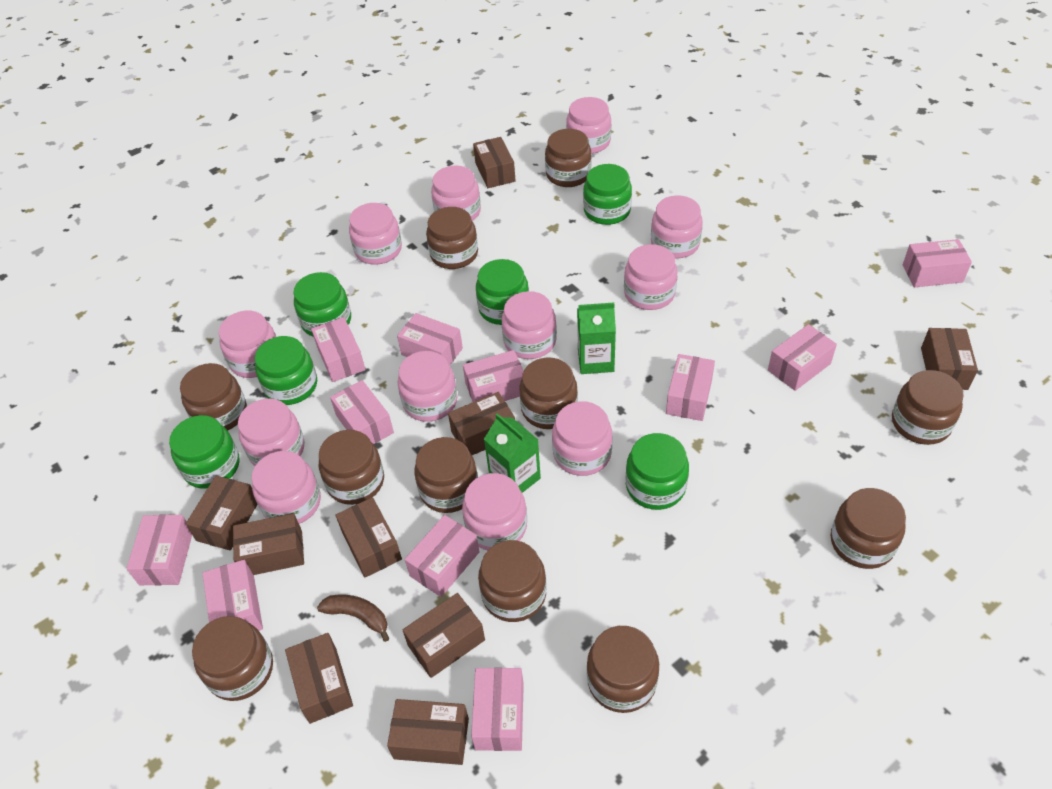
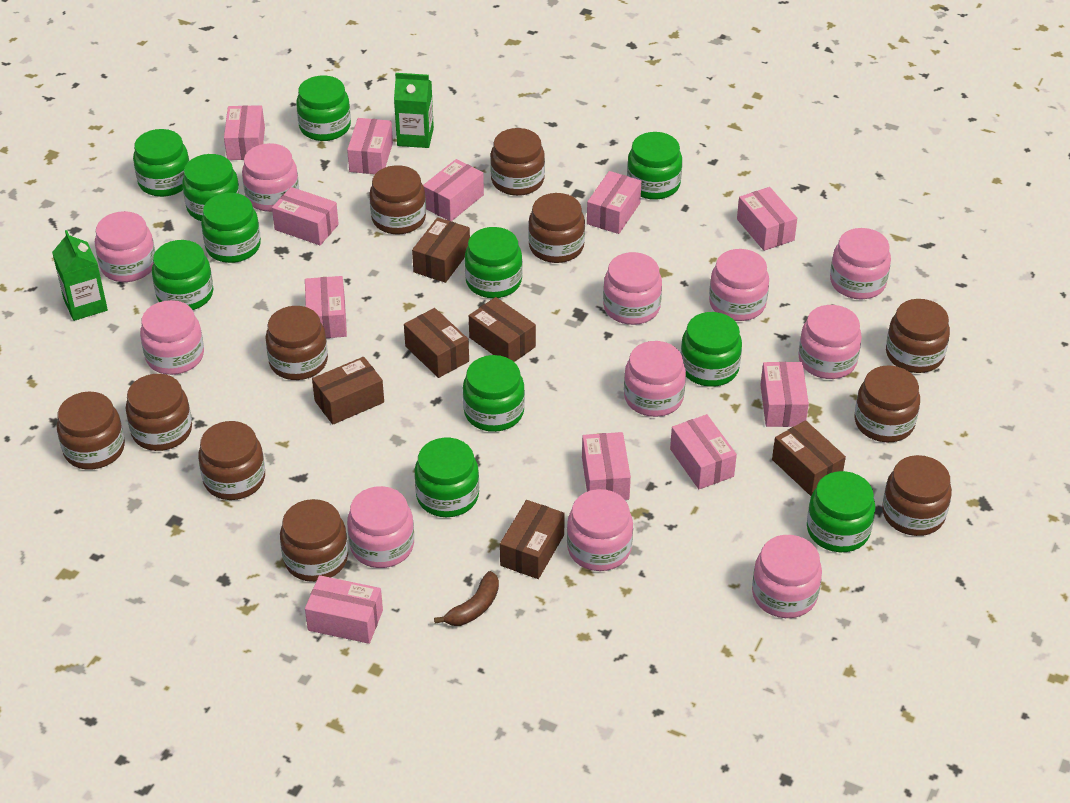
brown box: [186,476,258,551] [233,513,304,575] [285,633,353,724] [335,497,402,578] [387,699,469,765] [403,593,485,678] [448,392,515,455] [473,137,516,188] [921,328,978,390] = 9 -> [312,357,384,425] [404,308,469,378] [412,217,470,283] [469,297,536,362] [500,500,565,579] [772,420,846,496] = 6
green jar: [169,415,239,489] [255,336,317,405] [293,272,351,337] [476,259,529,325] [583,164,632,225] [625,433,689,510] = 6 -> [133,129,189,197] [152,240,213,310] [182,154,240,221] [201,193,261,263] [296,75,351,141] [414,438,479,517] [463,355,525,432] [465,227,523,298] [627,132,682,200] [681,312,742,387] [807,471,876,552] = 11
pink jar: [219,311,276,378] [238,399,304,466] [251,451,321,524] [349,203,402,265] [397,351,457,422] [431,166,481,221] [462,473,527,550] [502,291,557,359] [552,401,613,476] [566,97,611,154] [624,244,678,310] [651,195,703,259] = 12 -> [95,211,155,282] [140,300,204,375] [242,143,299,212] [347,486,414,568] [567,489,633,571] [603,252,662,325] [624,341,686,417] [709,249,769,321] [752,535,822,618] [799,305,862,379] [830,228,891,299] = 11

